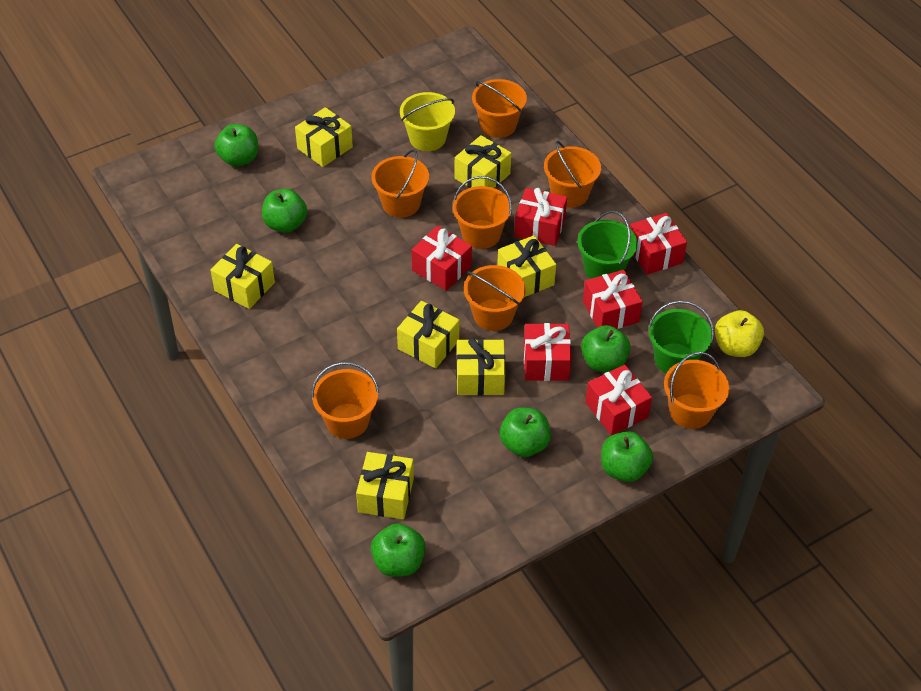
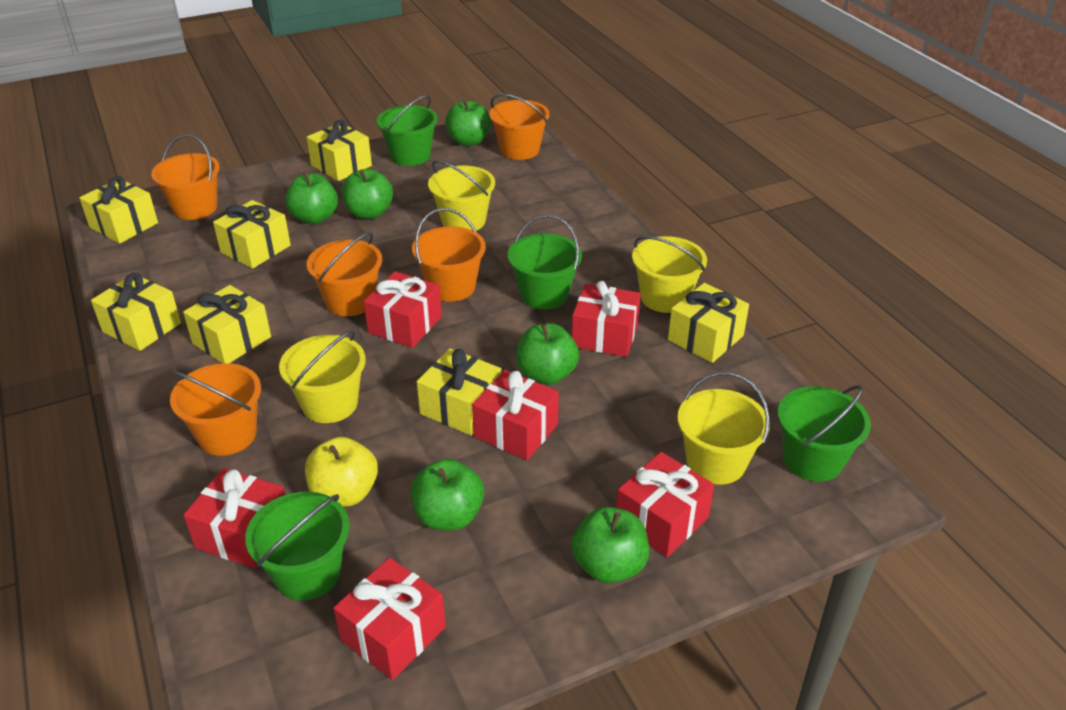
green bucket: [577,211,638,279] [648,301,714,373] = 2 -> [245,492,350,601] [377,95,438,166] [508,215,582,310] [778,385,871,482] = 4
orange bucket: [311,362,379,439] [371,149,429,218] [453,176,512,249] [464,265,525,331] [472,79,527,138] [544,141,601,208] [664,352,730,429] = 7 -> [151,134,220,220] [170,363,261,456] [306,232,382,316] [412,208,486,302] [489,94,549,160] = 5
yellow bucket: [400,92,455,151] = 1 -> [279,330,366,423] [428,160,495,231] [632,236,707,313] [677,372,770,484] = 4

